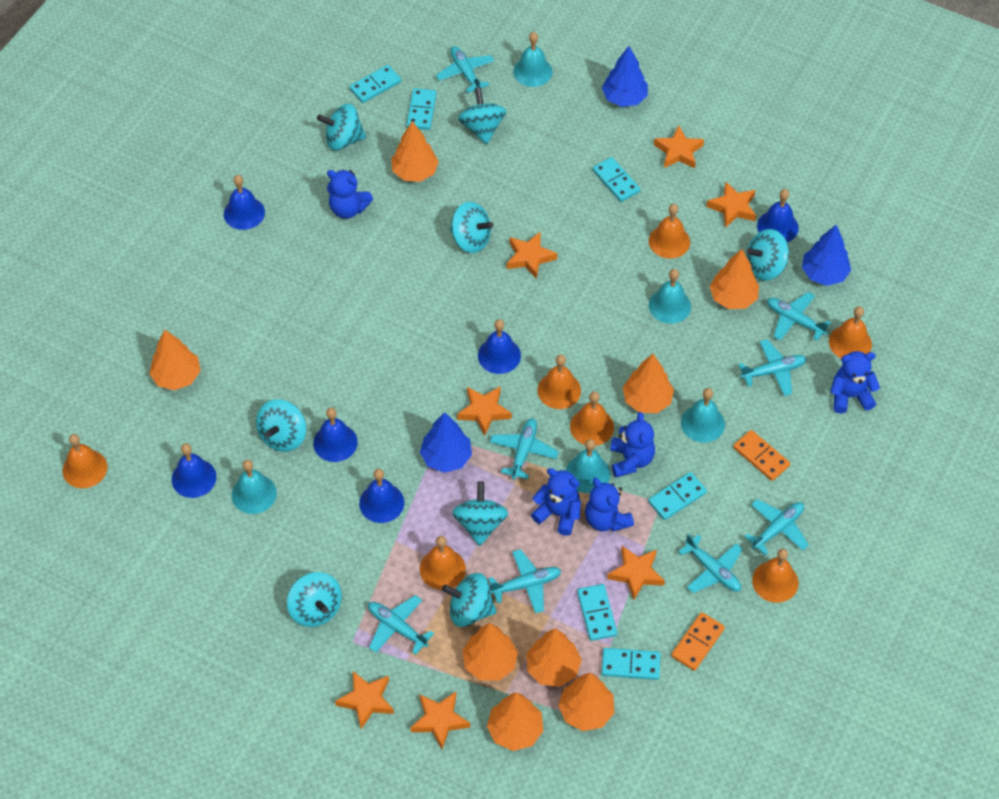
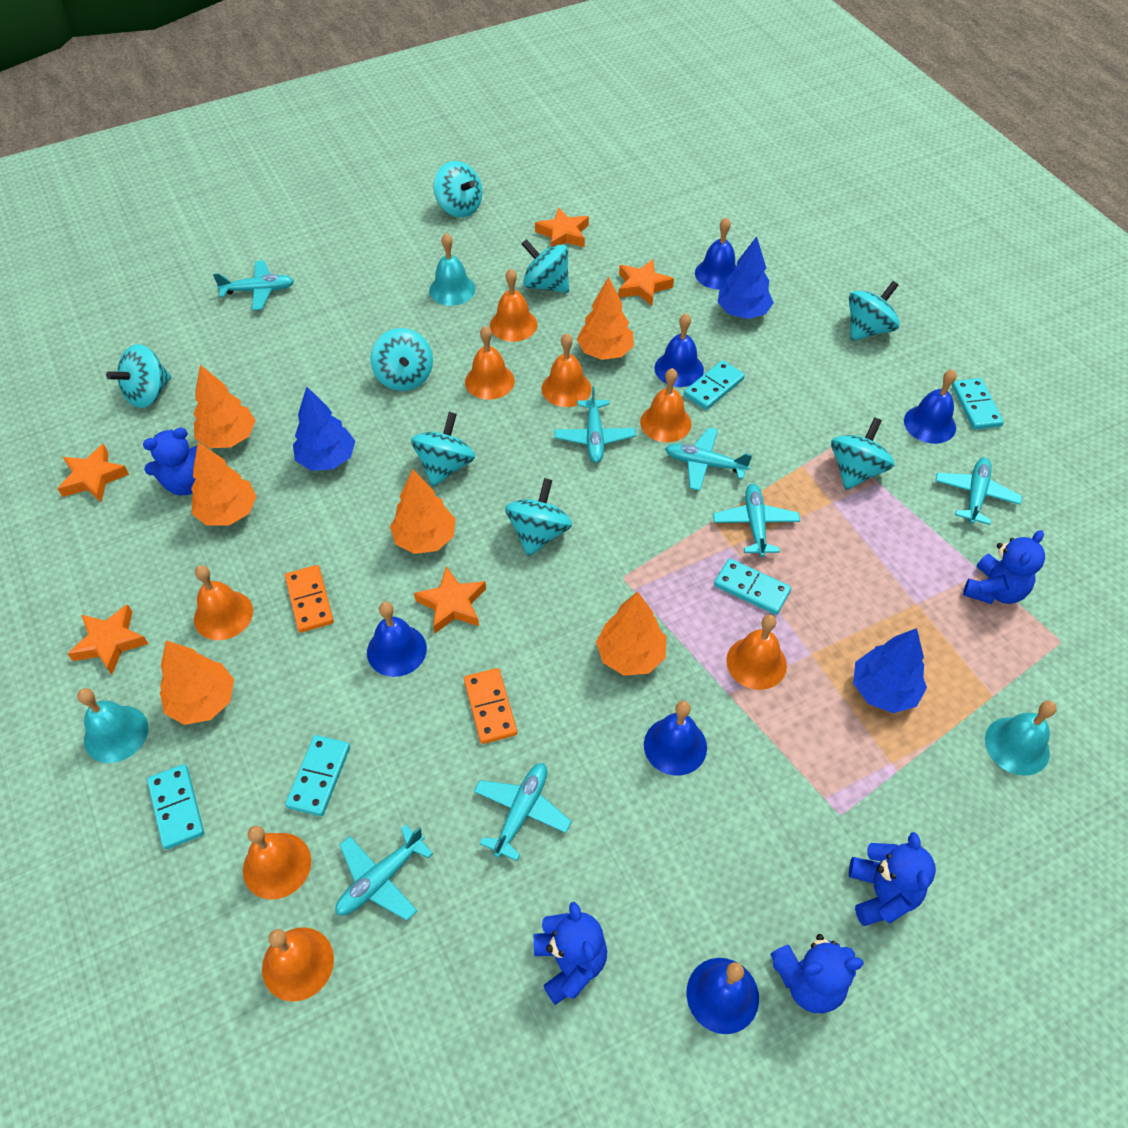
orange bell: [62,434,107,488] [420,536,466,590] [537,355,581,409] [570,391,614,446] [649,204,690,259] [752,549,798,603] [829,306,872,358] = 7 -> [194,565,253,640] [243,826,311,899] [262,927,334,1002] [465,326,515,400] [490,269,538,342] [542,333,592,407] [640,368,692,442] [726,615,787,690] = 8
orange star: [335,671,394,729] [410,692,470,749] [457,386,512,436] [507,232,557,279] [607,546,665,600] [654,126,704,169] [706,181,756,228] = 7 -> [57,444,129,502] [67,604,149,675] [414,566,486,633] [535,207,589,247] [618,259,674,306] = 5
orange tree: [149,330,201,390] [391,121,439,182] [462,623,518,681] [487,693,544,751] [526,628,582,687] [558,673,614,731] [623,354,674,413] [709,249,759,309] = 8 -> [160,640,234,725] [191,442,257,526] [193,365,256,448] [390,469,456,554] [577,277,634,360] [596,591,666,676] = 6
turquoise bell: [232,460,277,514] [513,32,553,87] [566,439,610,493] [649,269,691,324] [681,388,725,443] = 5 -> [77,688,148,763] [429,233,476,306] [985,701,1057,776] = 3
turquoise domino: [349,65,401,103] [406,88,437,130] [577,584,617,641] [592,157,640,202] [601,648,661,680] [648,472,707,520] = 6 -> [147,764,204,850] [285,735,350,816] [684,360,745,410] [714,558,791,615] [952,378,1004,430] = 5
turquoise plane: [368,595,434,655] [436,46,494,93] [488,549,561,614] [490,418,559,479] [679,534,742,593] [738,339,807,396] [744,499,809,555] [767,292,831,341] = 8 -> [213,260,294,310] [335,825,433,921] [474,763,572,861] [554,386,636,463] [665,427,752,491] [713,484,800,557] [935,457,1022,525] = 7

